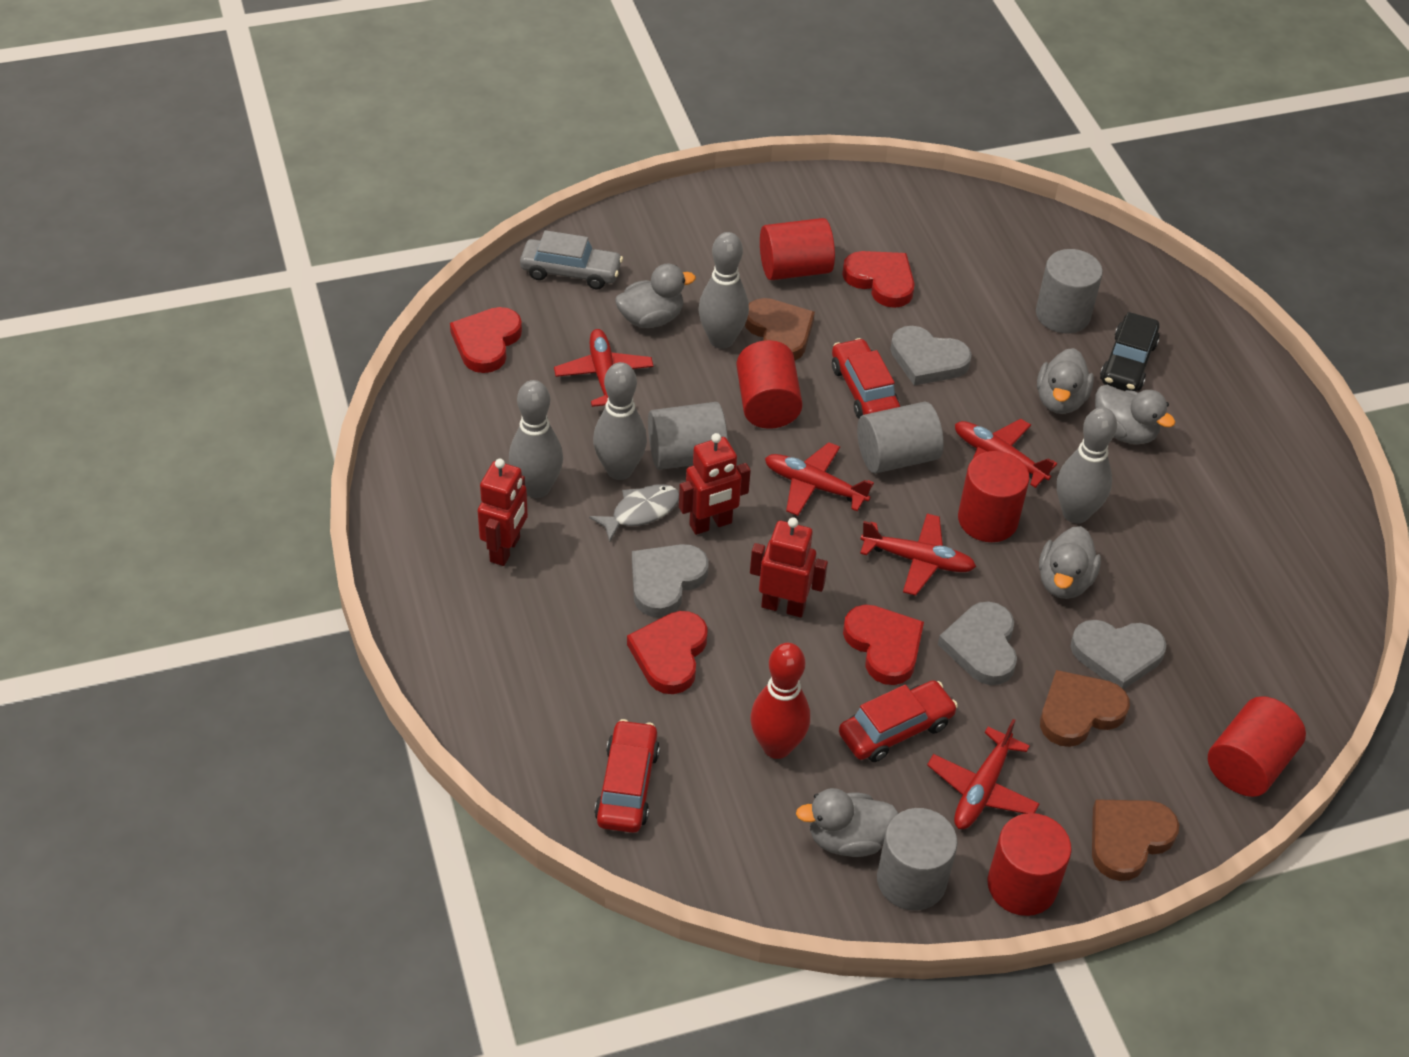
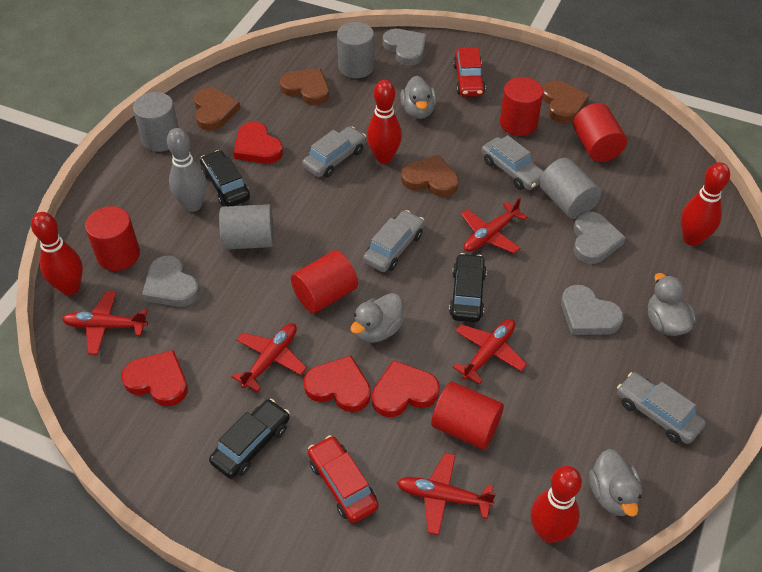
black car: [1100,312,1160,391] = 1 -> [200,150,250,206] [209,399,290,479] [449,253,487,322] = 3
brown heart: [745,298,815,360] [1040,670,1130,747] [1092,799,1179,881] = 3 -> [194,87,240,130] [280,68,329,105] [401,155,459,197] [542,80,589,123] = 4
grey bowling pin: [509,380,563,498] [593,362,647,480] [698,232,749,349] [1057,407,1117,524] = 4 -> [167,128,207,212] = 1
grey car: [520,230,623,289] = 1 -> [302,126,366,178] [363,210,424,272] [481,135,544,190] [617,372,706,444] = 4
grey duck: [615,264,696,328] [796,788,899,857] [1037,348,1094,414] [1039,526,1101,599] [1095,385,1175,445] = 5 -> [350,293,404,343] [400,76,437,119] [589,449,642,517] [648,273,696,336] = 4
grey fish: [589,484,679,542] = 1 -> none = 0
red bowling pin: [750,643,810,759] = 1 -> [31,212,83,295] [367,80,402,163] [531,466,582,543] [681,162,730,246] = 4
red car: [594,719,660,833] [832,338,900,419] [839,680,958,762] = 3 -> [308,435,379,523] [453,48,486,97] = 2
red robot: [478,459,528,566] [679,433,751,535] [750,518,828,618] = 3 -> none = 0

